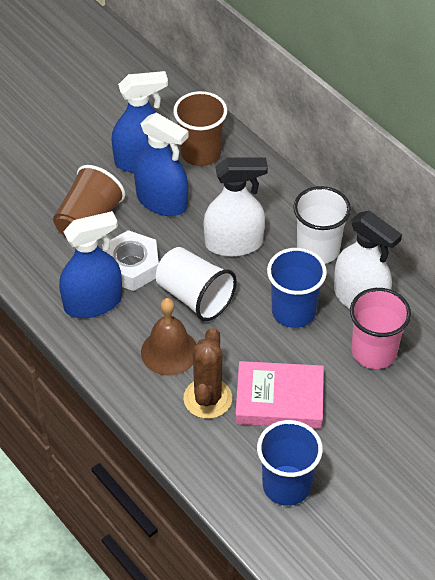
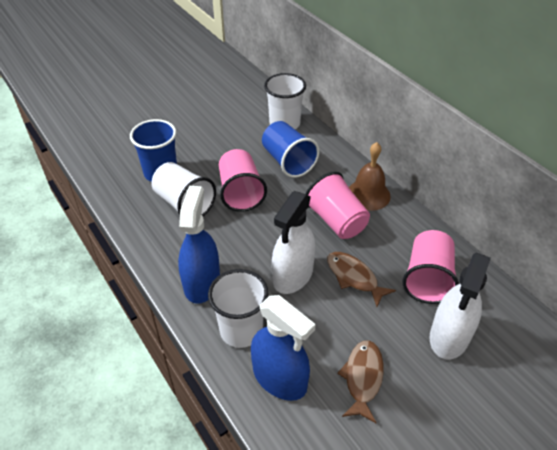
blue spray bottle: [59,211,122,318] [112,71,170,173] [134,112,189,216] = 3 -> [178,186,220,304] [251,295,316,401] = 2
brown cactus: [183,328,232,419] = 1 -> none = 0
brown cup: [53,165,125,237] [173,91,227,166] = 2 -> none = 0
brown fish: none = 0 -> [327,252,396,307] [337,340,384,423] = 2
pink book: [235,361,324,429] = 1 -> none = 0
pink cup: [350,288,411,369] = 1 -> [219,149,267,212] [306,172,370,239] [402,230,459,304] = 3
white cup: [156,247,237,321] [293,186,351,264] = 2 -> [151,162,216,216] [208,269,268,348] [264,73,306,129] = 3
white nut: [102,230,159,291] = 1 -> none = 0

